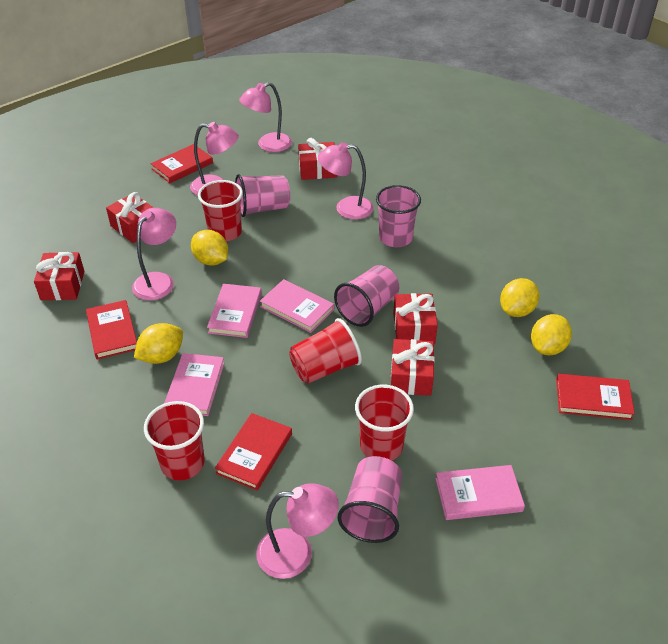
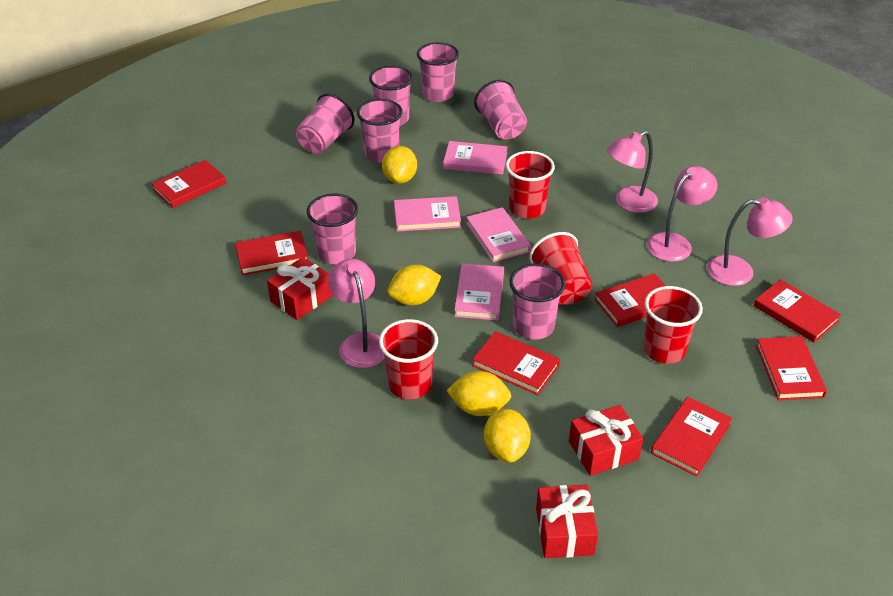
pink cup: [235,174,290,217] [334,265,399,327] [338,456,402,543] [376,185,421,247] = 4 -> [296,93,355,154] [307,193,358,264] [357,99,403,163] [369,66,413,126] [417,42,459,102] [474,80,527,139] [509,263,565,339] = 7
pink lamp: [132,208,176,300] [190,122,239,195] [239,82,292,152] [256,483,339,579] [318,142,374,220] = 5 -> [328,259,385,368] [607,131,658,213] [647,166,718,262] [707,197,793,286] = 4
red book: [86,300,137,360] [151,144,213,183] [215,413,292,491] [556,374,635,420] = 4 -> [152,160,226,208] [235,231,308,275] [472,331,560,395] [595,273,666,327] [651,397,732,477] [754,279,841,343] [756,336,827,400] = 7
red gift: [34,252,85,300] [106,192,154,243] [298,138,338,180] [391,339,435,396] [393,293,438,344] = 5 -> [267,257,332,320] [536,485,598,558] [569,405,643,476] = 3

